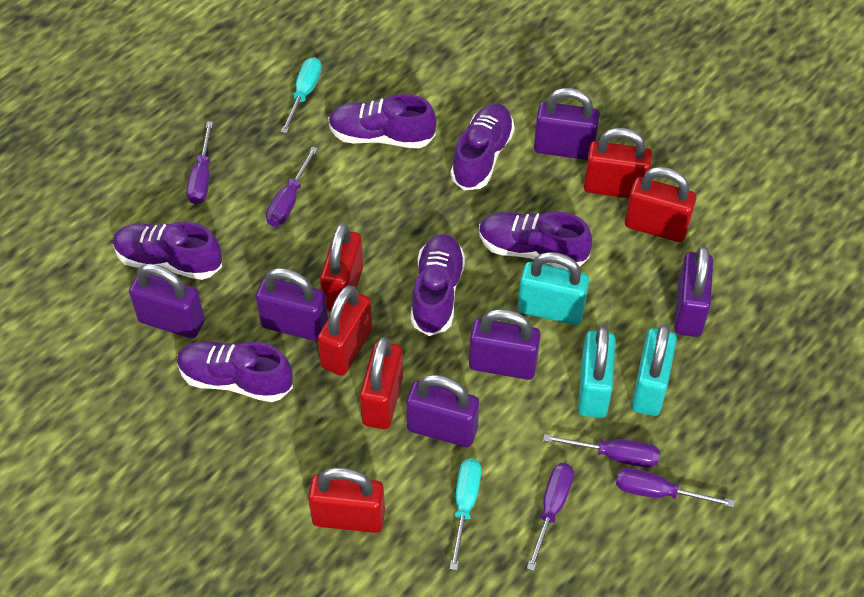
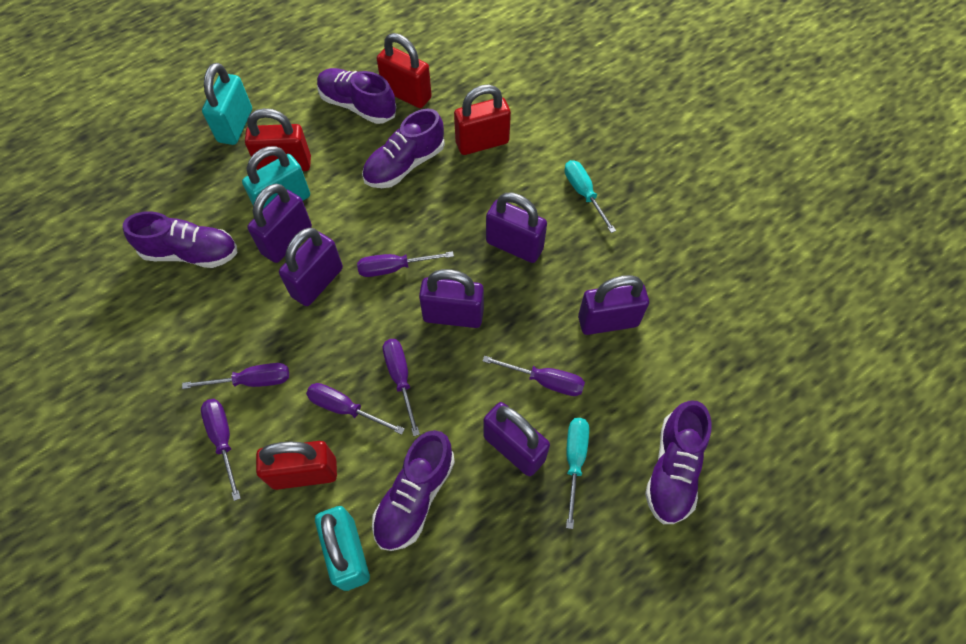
purple screwdriver: [187,122,213,205] [266,146,318,227] [527,463,574,571] [543,434,660,468] [616,468,735,508] = 5 -> [182,363,289,389] [201,399,241,501] [306,383,405,435] [357,251,454,277] [383,339,420,436] [483,356,585,396] = 6
purple shoe: [113,222,222,280] [177,341,293,402] [328,94,436,148] [411,234,465,336] [451,103,515,190] [479,212,592,270] = 6 -> [123,211,237,268] [317,68,396,124] [362,109,445,188] [372,430,455,551] [645,401,712,524] = 5
red padlock: [308,468,385,533] [317,285,372,376] [320,223,363,312] [360,337,403,429] [584,128,652,198] [625,167,697,242] = 6 -> [245,108,311,171] [256,441,337,490] [377,33,432,108] [454,85,511,155] = 4

